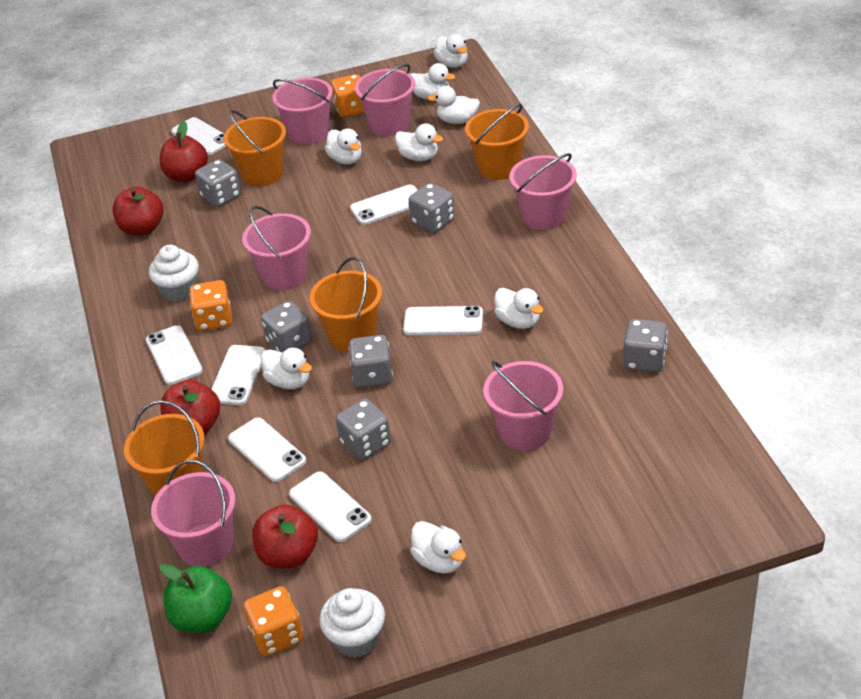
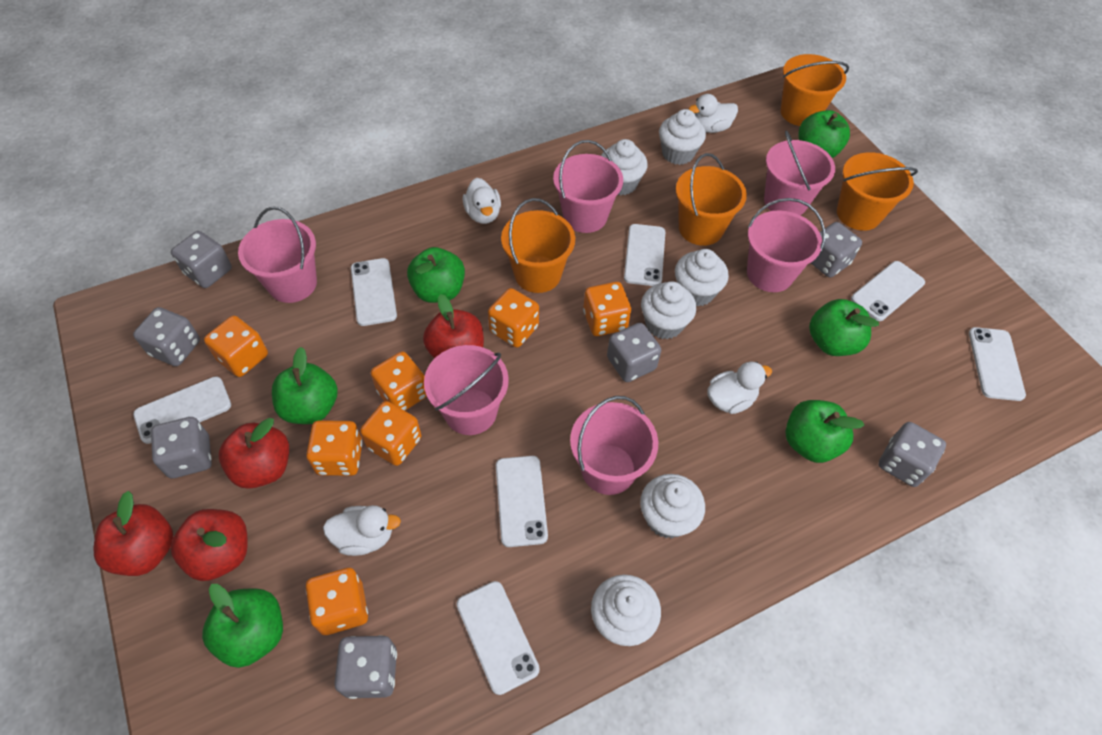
green apple: [160,564,232,633] = 1 -> [202,584,283,668] [272,347,338,424] [407,247,465,303] [785,400,865,463] [798,110,850,158] [809,299,879,356] = 6
grey dice: [195,159,241,207] [261,301,312,352] [336,399,391,460] [349,335,393,388] [409,183,455,233] [623,319,668,372] = 6 -> [133,307,200,366] [151,417,212,478] [171,231,232,288] [334,635,397,699] [607,323,661,382] [811,222,862,277] [878,422,946,487] = 7
orange dice: [189,280,232,331] [243,586,303,656] [331,74,365,118] = 3 -> [204,316,268,377] [306,420,363,476] [306,568,368,635] [360,401,421,466] [371,352,427,411] [488,288,539,348] [583,282,631,336] = 7
white cupcake: [149,245,199,302] [319,588,385,658] = 2 -> [591,575,661,646] [601,139,648,195] [640,474,705,538] [641,281,696,339] [659,109,706,165] [675,249,729,307] = 6
white duck: [261,348,312,389] [325,128,362,165] [395,123,443,161] [410,63,456,100] [410,521,466,574] [427,85,480,124] [433,33,468,68] [494,288,544,329] = 8 -> [323,505,401,556] [463,178,501,224] [689,94,738,133] [707,362,772,414] = 4

